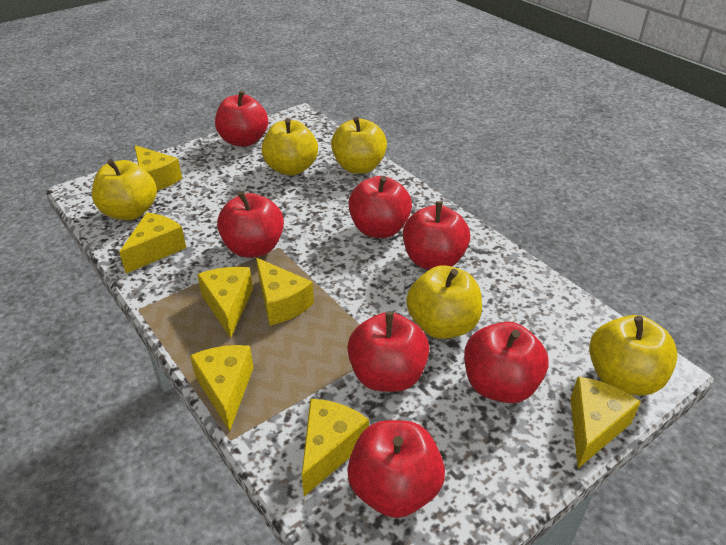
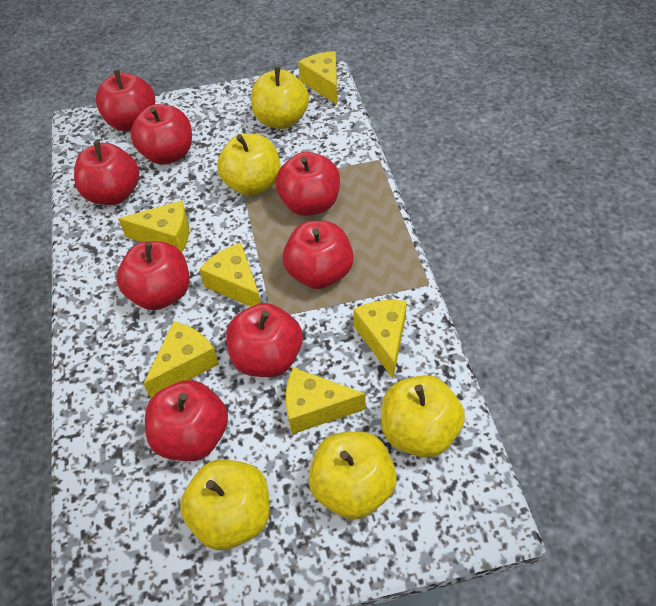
red apple: [215,90,268,147] [217,191,284,258] [347,312,429,392] [347,420,445,518] [348,176,412,238] [403,201,470,270] [464,322,549,403] = 7 -> [74,141,139,205] [96,70,155,131] [116,241,190,310] [130,104,192,165] [145,380,228,461] [226,303,303,377] [275,152,340,216] [283,221,354,289] = 8
yellow cheese: [119,212,186,274] [134,145,182,191] [190,345,254,431] [197,267,253,338] [256,258,314,326] [302,399,369,496] [570,377,641,468] = 7 -> [118,201,189,252] [143,321,219,398] [199,243,261,307] [286,368,366,434] [298,51,337,105] [353,300,407,378] = 6

